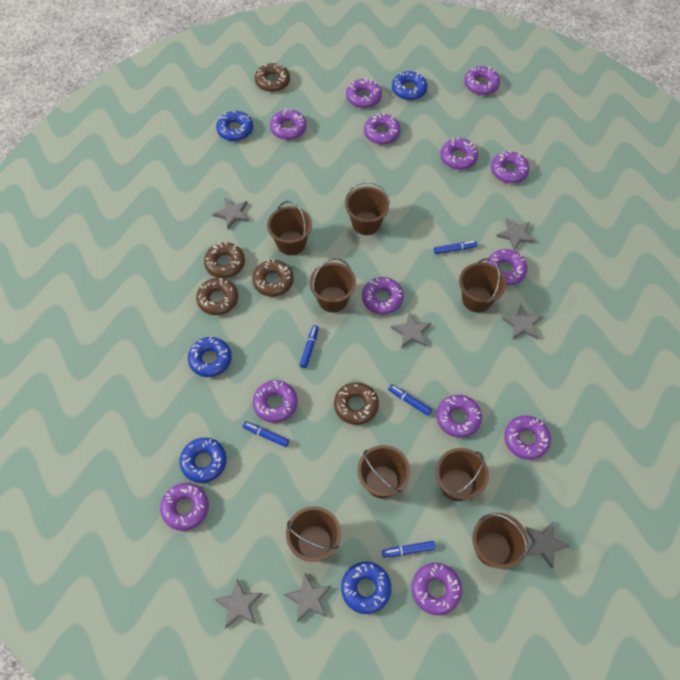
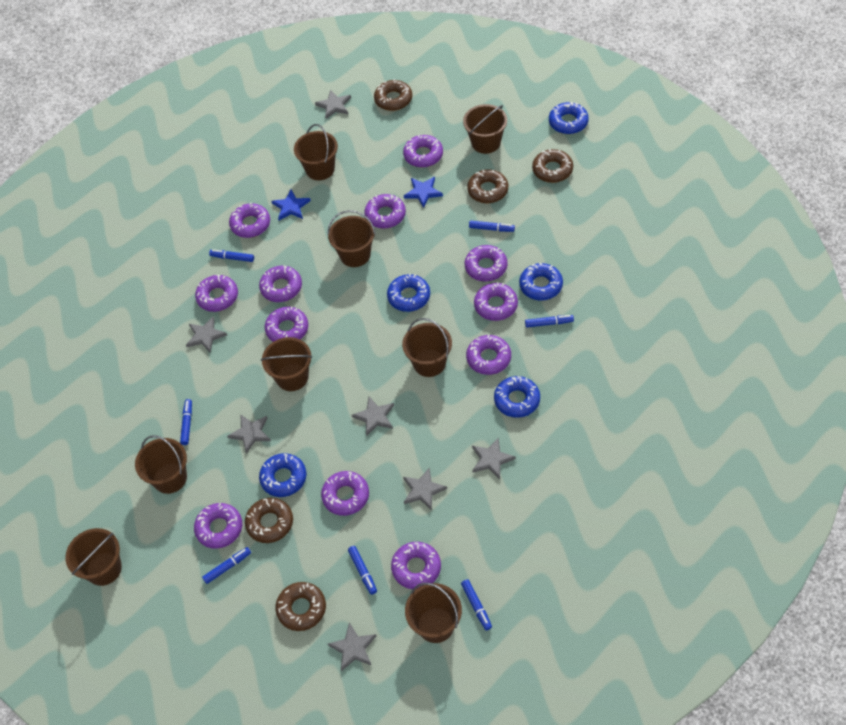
blue marker: [243,421,289,447] [300,325,319,368] [382,541,435,558] [388,384,432,416] [434,241,477,254] = 5 -> [180,399,192,445] [202,547,251,584] [209,249,254,262] [348,546,377,595] [461,579,492,630] [469,221,515,232] [525,315,574,327] = 7
blue star: none = 0 -> [272,190,311,220] [404,177,443,208] = 2
purple donut: [160,483,209,531] [253,380,298,423] [270,109,307,140] [346,78,382,108] [362,277,404,314] [364,113,401,145] [412,563,462,615] [436,395,482,438] [440,137,478,170] [464,66,500,95] [487,249,527,286] [491,151,530,183] [504,416,551,460] = 13 -> [194,503,242,549] [195,275,238,312] [229,203,270,238] [259,266,302,302] [265,306,308,342] [321,471,369,516] [364,194,406,229] [391,542,441,589] [403,134,443,168] [464,245,508,282] [466,334,511,375] [474,282,518,321] = 12

